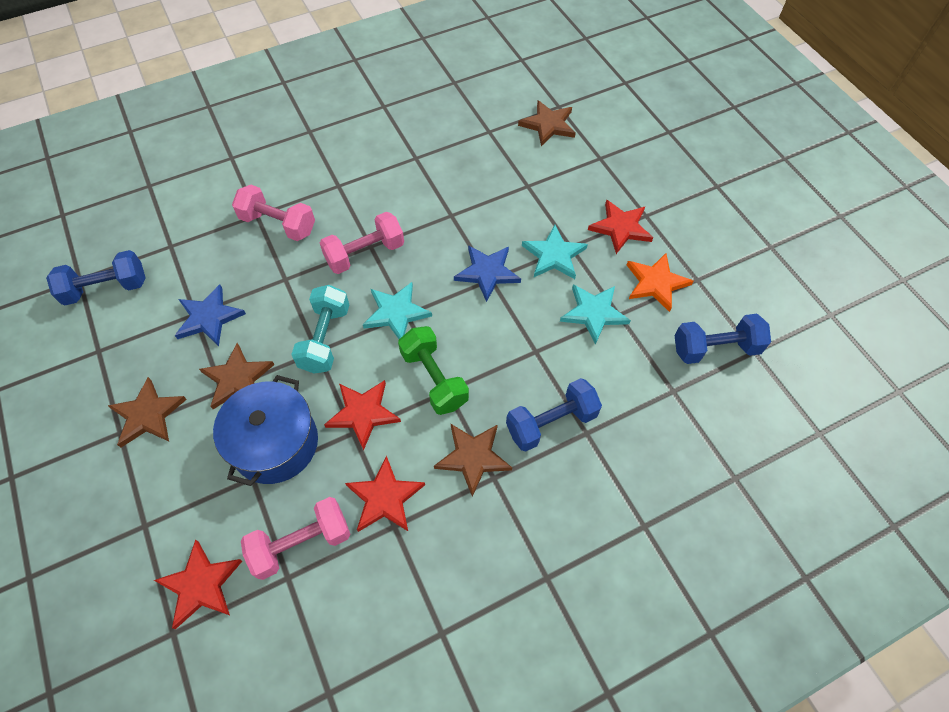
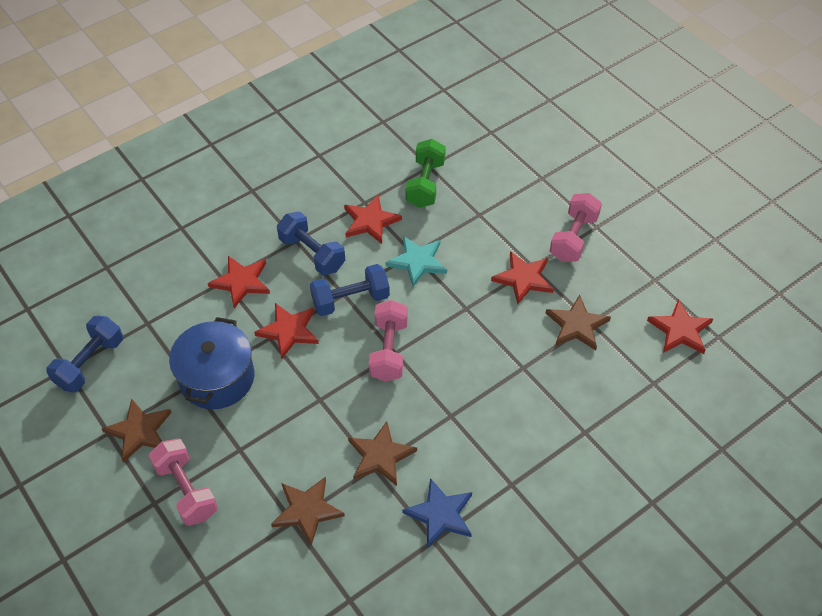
blue star: [175,285,246,346] [454,245,521,302] = 2 -> [402,478,472,549] = 1
orange star: [627,253,693,312] = 1 -> none = 0
red star: [154,540,242,629] [324,380,401,450] [345,456,425,532] [588,200,653,254] = 4 -> [208,256,270,308] [254,303,319,359] [344,194,402,244] [491,251,554,304] [647,299,713,354] = 5
turquoise dumbbell: [291,285,349,374] = 1 -> none = 0
turquoise star: [363,282,432,339] [522,225,588,279] [560,284,631,345] = 3 -> [386,236,447,287] = 1

